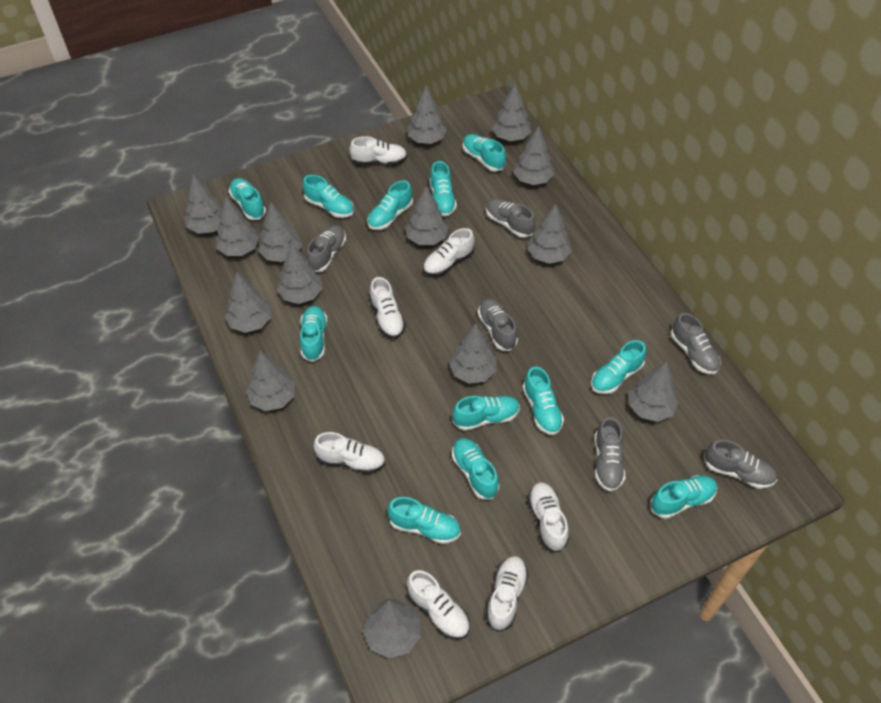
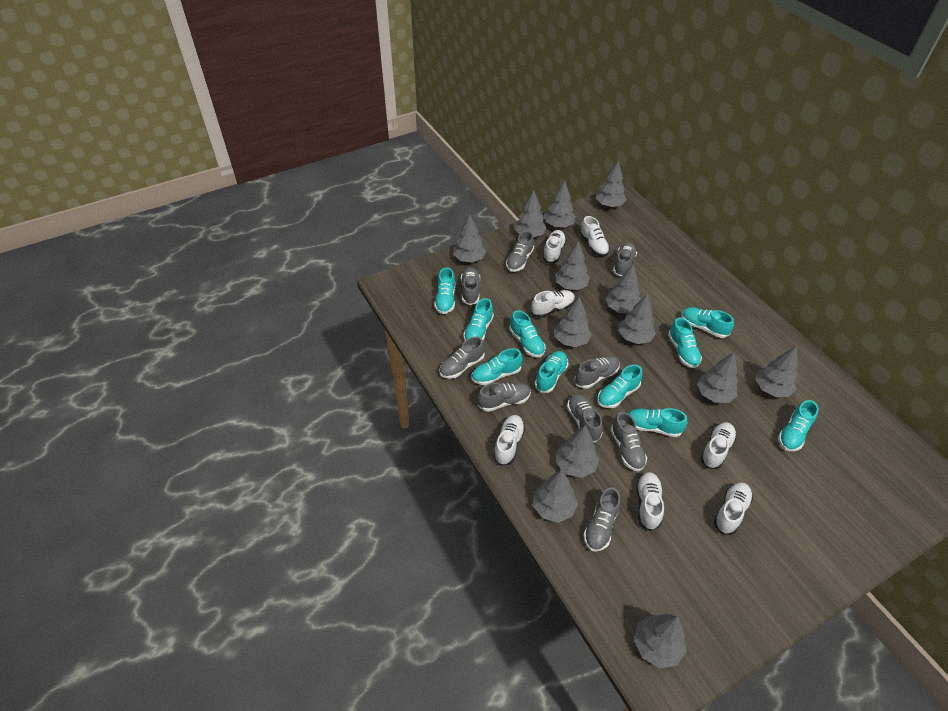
grey shoe: [307,225,346,272] [478,298,518,351] [486,198,535,238] [595,417,625,491] [671,313,721,374] [704,440,777,489] = 6 -> [439,337,485,379] [461,267,480,305] [477,383,531,412] [506,231,534,272] [567,394,603,442] [574,355,620,389] [584,487,621,552] [611,412,647,472] [613,242,637,277] = 9
grey tree: [184,175,222,234] [216,197,259,256] [225,273,271,333] [246,351,295,411] [258,203,302,262] [277,244,323,304] [363,599,421,659] [405,187,449,245] [408,86,447,144] [449,323,497,384] [492,83,531,141] [513,126,554,185] [528,204,572,264] [629,361,679,422] = 14 -> [453,214,486,263] [515,190,547,238] [533,470,578,523] [544,181,576,227] [555,241,590,290] [555,296,592,347] [556,425,599,478] [596,161,627,207] [606,264,641,313] [618,294,656,344] [634,614,687,668] [697,352,738,403] [755,346,798,397] = 13
turquoise shoe: [229,178,266,220] [300,306,327,362] [303,175,354,218] [368,180,413,230] [387,497,461,544] [430,161,457,217] [452,396,520,431] [452,438,499,499] [463,134,506,171] [523,367,564,435] [591,340,646,394] [651,475,717,519] = 12 -> [434,267,455,314] [463,298,494,341] [472,348,523,385] [509,310,545,357] [535,351,568,393] [597,364,643,408] [628,408,688,437] [668,318,702,368] [681,307,734,338] [778,400,818,451] = 10

